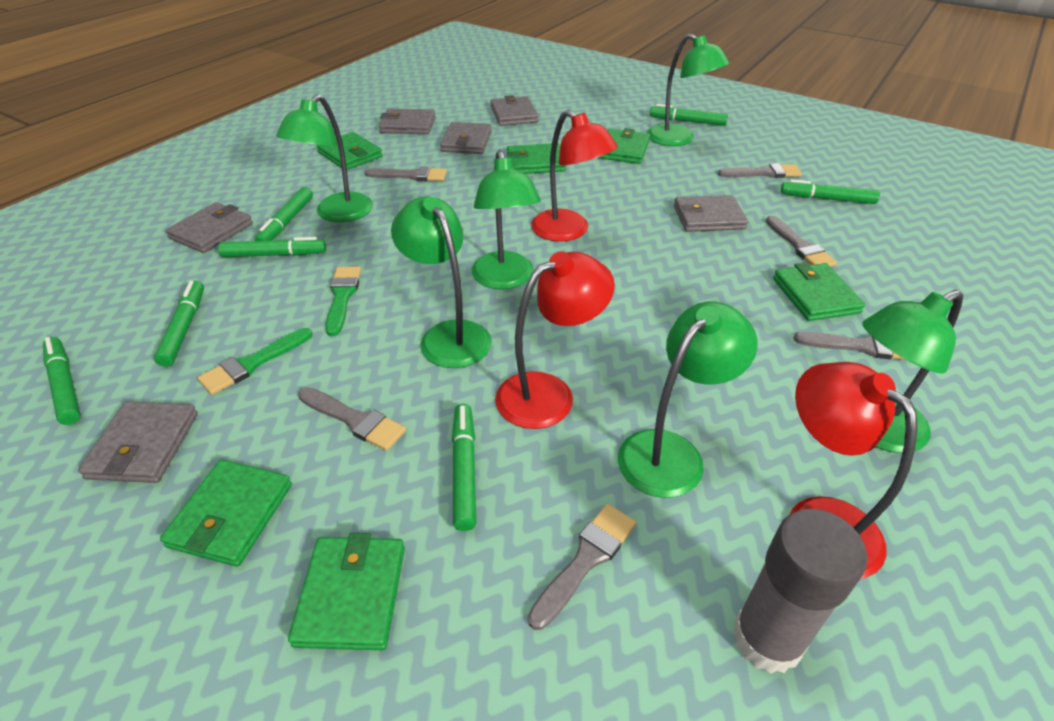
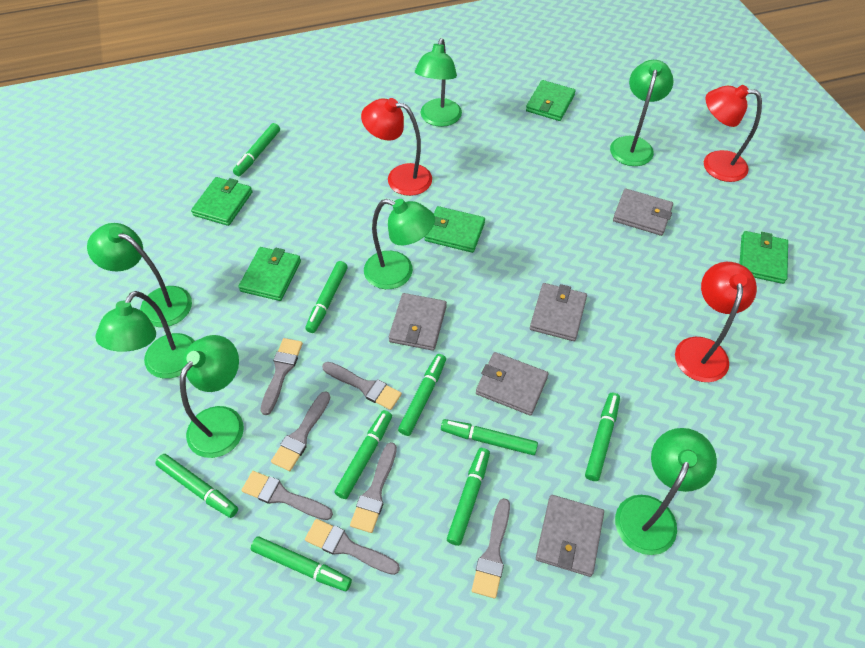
green brush: [198,328,312,395] [326,266,361,336] = 2 -> none = 0
green lamp: [276,94,373,222] [391,197,492,368] [472,150,541,290] [618,301,757,498] [647,33,729,146] [862,290,963,453] = 6 -> [87,223,192,327] [95,291,195,379] [180,335,244,458] [364,199,435,289] [415,38,462,127] [610,60,674,166] [615,428,717,555] = 7
green marker: [43,337,81,425] [154,281,204,367] [218,237,326,257] [255,187,313,241] [452,404,476,531] [650,104,728,126] [781,179,880,204] = 7 -> [155,454,238,518] [233,123,280,176] [251,536,352,591] [305,261,348,333] [334,410,392,499] [398,354,446,436] [441,419,538,455] [447,448,490,546] [585,393,620,481] = 9
green wallet: [160,460,292,567] [288,533,405,650] [316,132,383,170] [507,143,566,174] [598,128,650,164] [773,262,865,321] = 6 -> [191,177,253,226] [238,247,301,301] [424,206,485,253] [526,80,576,121] [739,231,788,284] = 5
grey brush: [298,387,406,451] [365,166,447,181] [528,504,636,630] [718,163,802,178] [766,216,837,267] [794,332,906,360] = 6 -> [241,471,333,520] [260,338,303,415] [271,391,330,471] [305,519,400,575] [322,362,402,410] [350,442,397,533] [472,498,510,599] = 7
grey glue stick: [733,509,867,674] = 1 -> none = 0
grey wallet: [78,401,198,483] [165,202,253,253] [379,109,436,134] [440,122,492,154] [490,95,539,126] [674,195,748,232] = 6 -> [389,293,447,351] [476,352,549,416] [530,283,587,341] [536,495,604,577] [613,189,673,236] = 5

